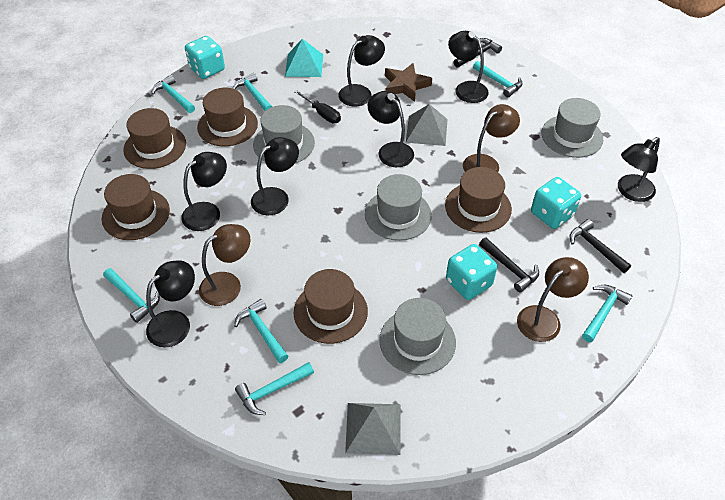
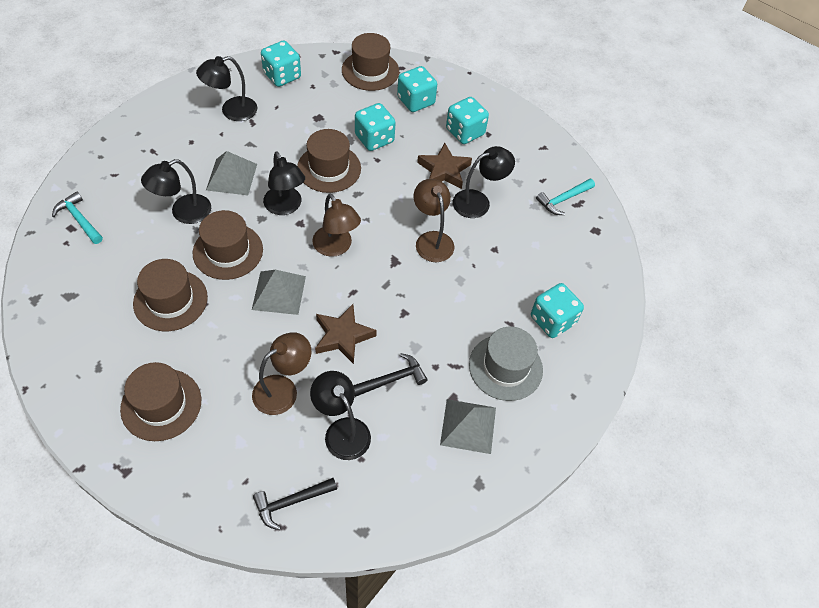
black hammer: [453,38,502,68] [479,237,539,293] [570,219,631,273] = 3 -> [253,478,337,530] [353,353,427,397] = 2
black lamp: [146,260,195,348] [181,152,227,231] [251,137,299,215] [338,35,385,106] [368,91,414,167] [448,31,489,103] [618,137,660,202] = 7 -> [141,159,211,224] [196,56,257,121] [263,151,305,215] [310,371,371,460] [453,146,515,218] = 5
black screwdriver: [294,90,341,123] = 1 -> none = 0
brown star: [385,63,432,102] = 1 -> [315,304,377,364] [417,143,472,189] = 2
grey hat: [253,105,315,164] [365,174,432,241] [380,298,456,375] [541,98,603,158] = 4 -> [469,327,543,401] = 1
grey pyramid: [345,403,401,455] [406,104,448,146] = 2 -> [206,151,257,195] [252,270,306,315] [440,399,496,454] = 3
turquoise dice: [185,36,225,79] [446,244,497,300] [531,177,581,229] = 3 -> [261,41,301,87] [355,103,396,151] [397,66,437,112] [446,97,489,144] [531,283,584,338] = 5
turquoise hammer: [103,268,160,323] [151,75,195,113] [233,73,272,111] [234,299,288,363] [235,362,314,415] [473,61,523,97] [582,285,633,342] = 7 -> [52,191,103,244] [536,179,595,215] = 2
turquoise pyramid: [285,39,323,77] = 1 -> none = 0

